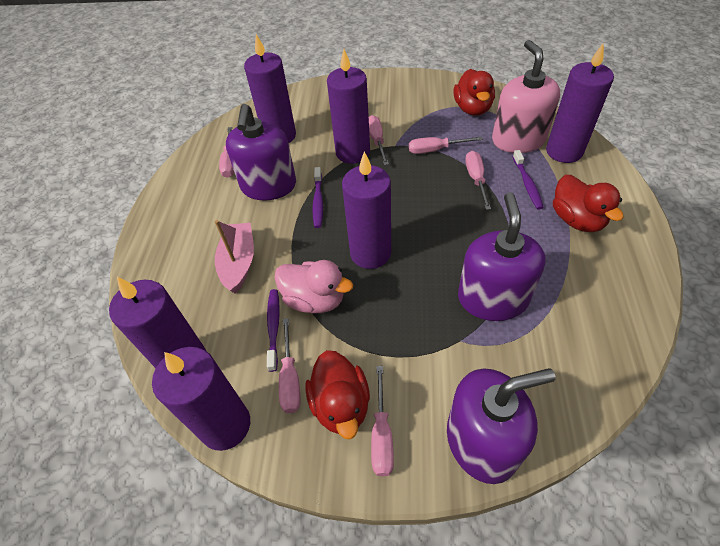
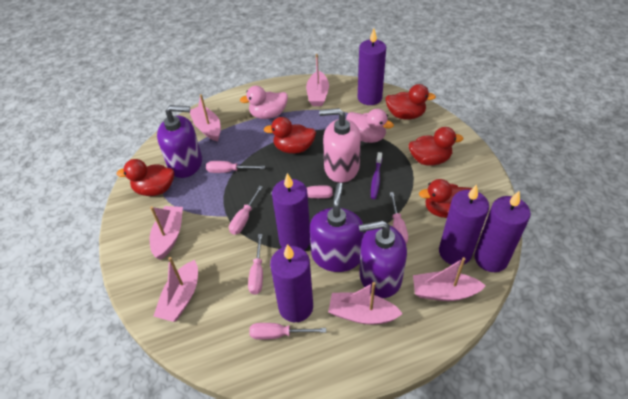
pink boat: [215,220,254,294] = 1 -> [150,206,183,260] [154,257,198,322] [190,94,221,141] [306,54,329,106] [328,282,403,325] [413,257,486,301] = 6
pink duck: [274,260,353,313] = 1 -> [240,86,288,119] [346,109,394,143] = 2
purple candle: [109,277,206,368] [152,347,250,451] [244,34,296,143] [327,49,370,164] [342,152,391,269] [546,42,614,163] = 6 -> [270,244,313,322] [272,173,311,250] [358,29,386,105] [439,184,489,266] [474,191,531,272] = 5
purple toothbrush: [267,289,280,372] [312,167,323,228] [513,150,544,210] = 3 -> [371,152,382,199] = 1
red duck: [305,350,370,439] [453,69,495,116] [553,175,624,232] = 3 -> [116,159,174,196] [264,117,316,154] [385,84,436,119] [409,127,463,166] [419,179,472,218] = 5

